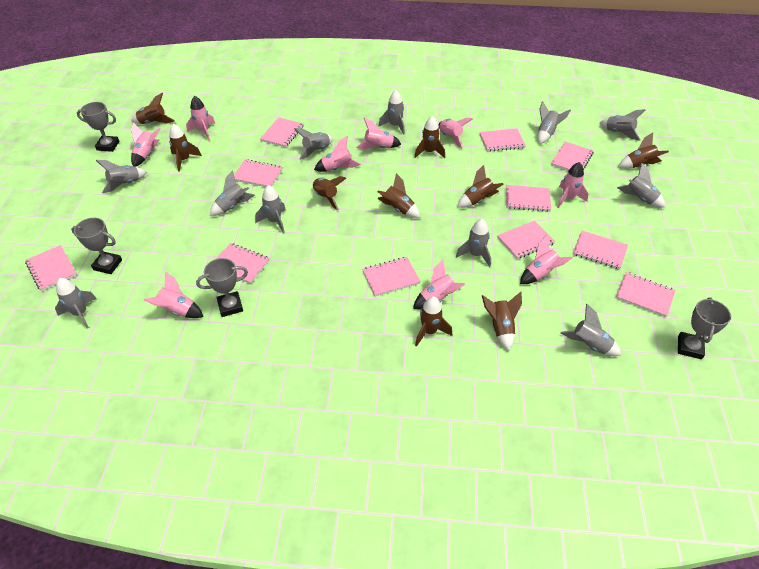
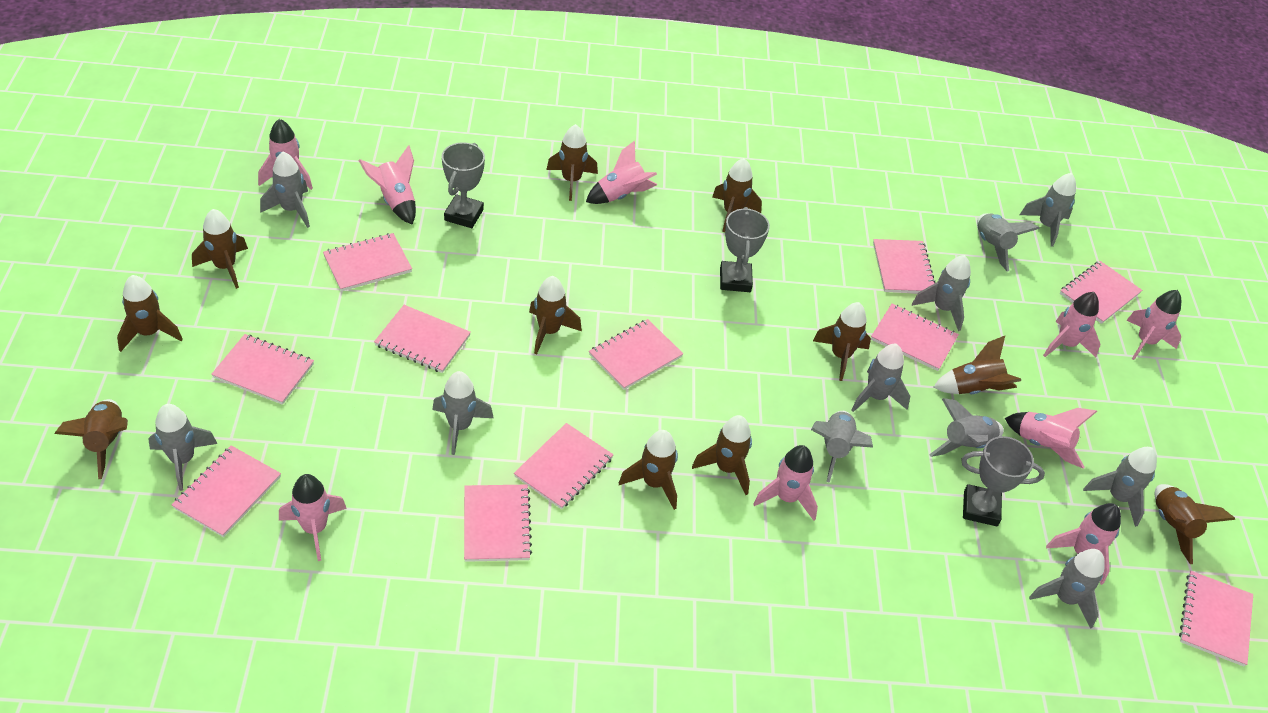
brown rocket: [131,93,175,124] [169,124,202,172] [313,176,346,210] [377,173,420,218] [414,116,445,158] [415,296,452,347] [458,165,503,208] [482,292,522,351] [618,133,669,169] = 9 -> [55,399,128,479] [117,275,183,352] [192,209,248,289] [529,276,582,355] [546,124,598,201] [619,430,678,510] [692,415,752,495] [712,158,762,232] [813,302,871,381] [933,336,1021,394] [1155,484,1235,564] = 11
grey trophy: [71,218,122,274] [77,102,119,152] [196,258,248,317] [678,297,731,359] = 4 -> [442,142,485,228] [720,207,770,292] [961,436,1045,526] = 3

